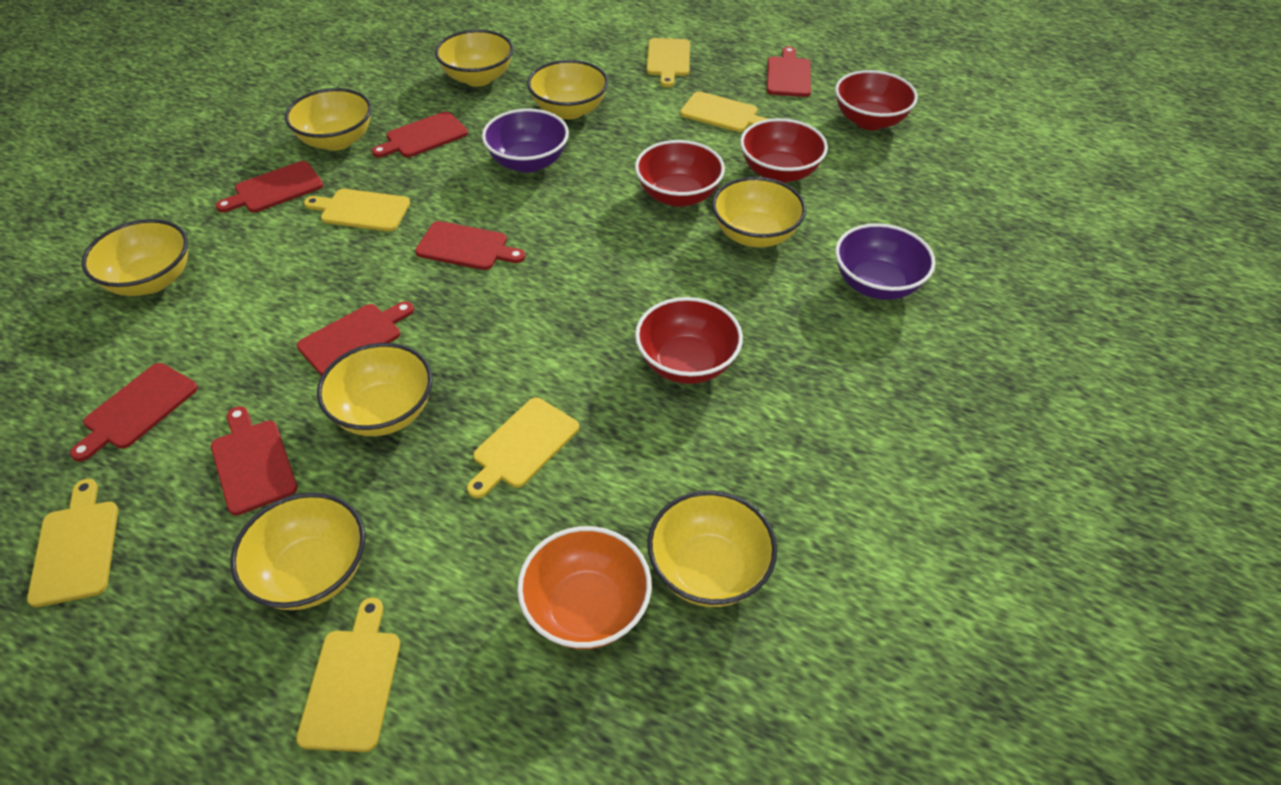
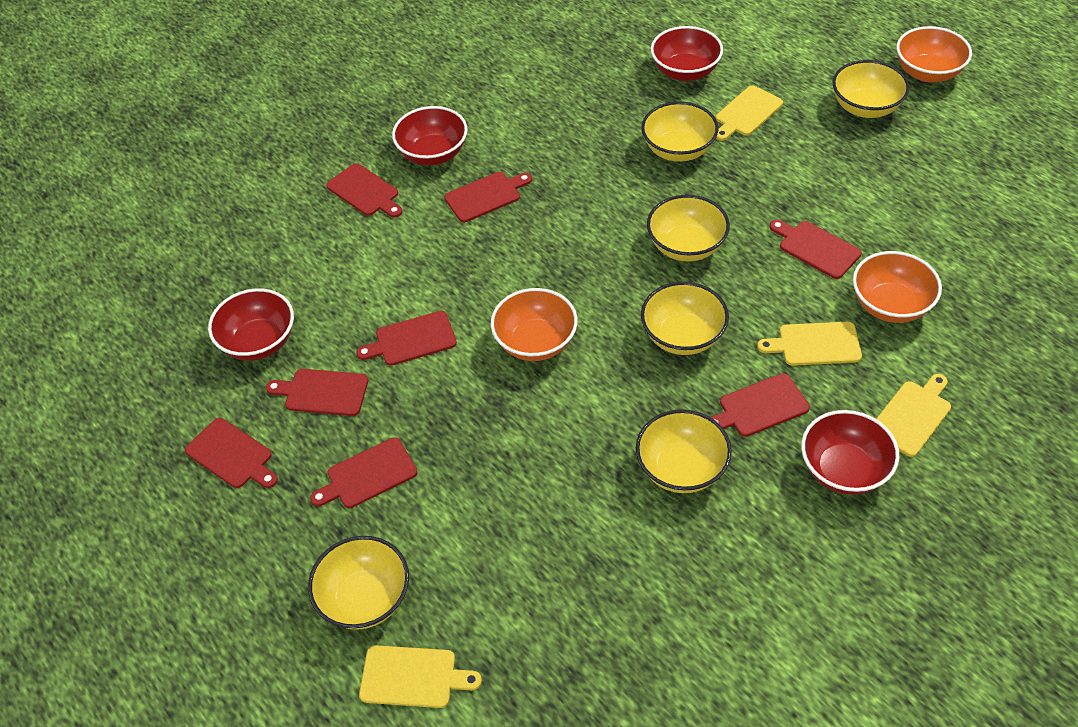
orange bowl: [517,526,652,649] = 1 -> [491,288,578,361] [853,251,942,323] [896,26,972,82] = 3
purple bowl: [482,109,569,173] [835,223,936,300] = 2 -> none = 0
red cutting board: [70,363,198,461] [211,406,297,516] [216,161,323,212] [297,301,414,376] [372,111,468,158] [415,221,525,270] [767,47,811,97] = 7 -> [185,418,278,488] [266,369,368,416] [310,437,417,508] [326,163,402,217] [356,311,457,366] [444,172,532,222] [711,373,810,437] [770,220,862,279] = 8
yellow bowl: [81,219,188,296] [230,492,365,610] [285,88,372,151] [317,343,433,436] [435,30,513,87] [527,60,608,119] [647,490,777,607] [712,177,806,248] = 8 -> [308,536,409,630] [636,409,732,493] [641,101,719,162] [641,282,729,355] [647,195,730,262] [832,60,910,118] = 6
yellow cutting board: [27,479,118,607] [296,597,400,752] [304,189,410,231] [467,397,579,498] [647,38,690,87] [680,91,768,132] = 6 -> [359,645,482,708] [716,86,783,141] [757,322,862,365] [876,374,951,457] = 4

